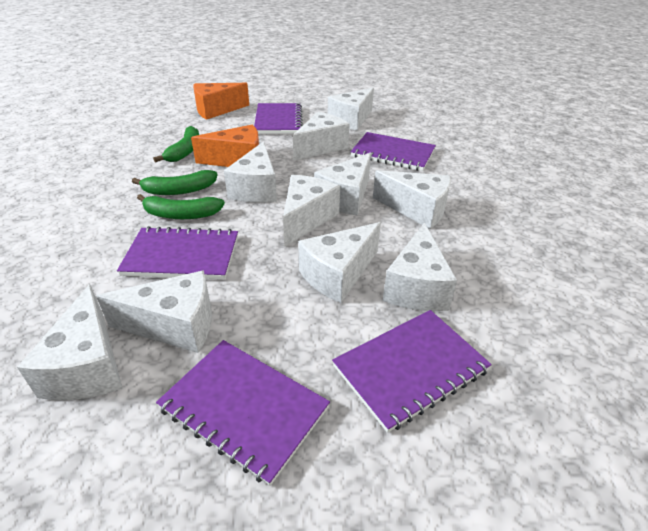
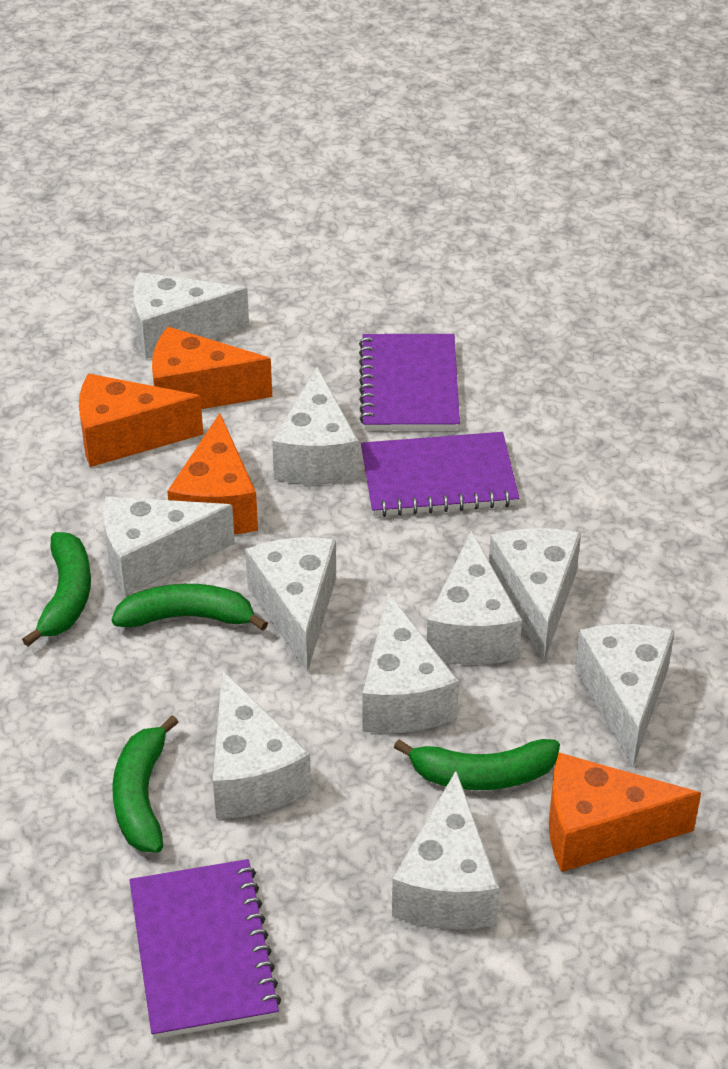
green banana: [132,170,218,195] [137,194,225,219] [153,126,199,163] = 3 -> [22,532,91,646] [112,584,268,631] [112,715,179,853] [394,739,560,790] = 4
orange cheese: [191,125,259,167] [193,83,249,120] = 2 -> [79,374,203,467] [152,327,272,409] [167,413,258,534] [549,752,701,872] = 4
purple notebook: [117,226,238,279] [156,340,330,486] [254,103,303,134] [332,310,492,433] [351,132,436,171] = 5 -> [129,859,281,1039] [359,334,460,430] [361,432,519,517] = 3

